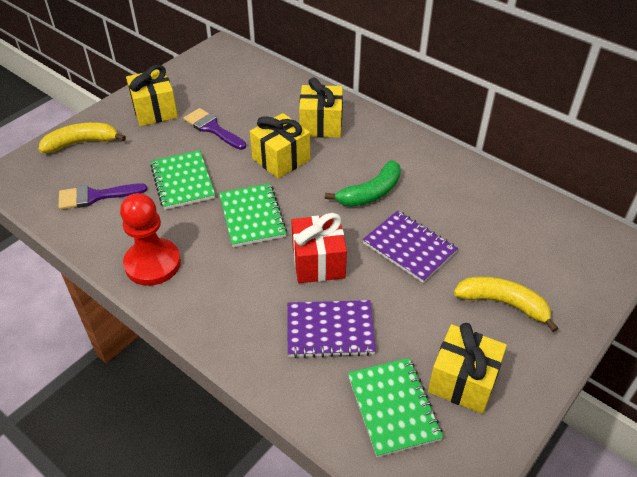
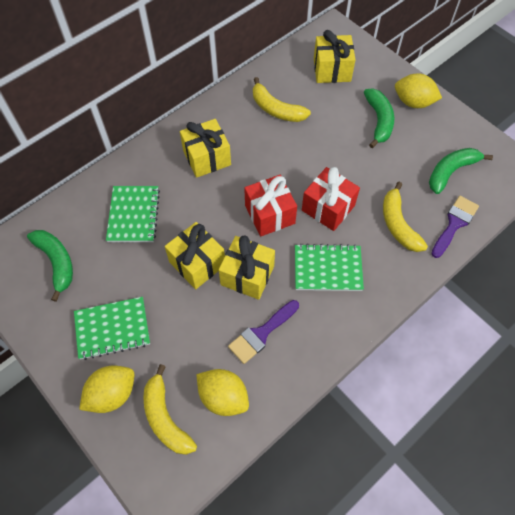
green banana: [325,160,401,207] = 1 -> [27,230,73,302] [364,89,394,148] [429,148,493,194] = 3
purple notebook: [287,300,376,358] [363,211,458,283] = 2 -> none = 0
red gift: [291,213,347,283] = 1 -> [244,175,297,237] [302,167,360,231] = 2
red pawn: [120,193,181,286] = 1 -> none = 0
yellow banana: [38,123,126,153] [454,277,559,332] = 2 -> [143,364,197,455] [253,77,311,122] [383,182,428,252] = 3
yellow lemon: none = 0 -> [79,366,134,413] [196,369,249,416] [395,73,442,108] = 3

